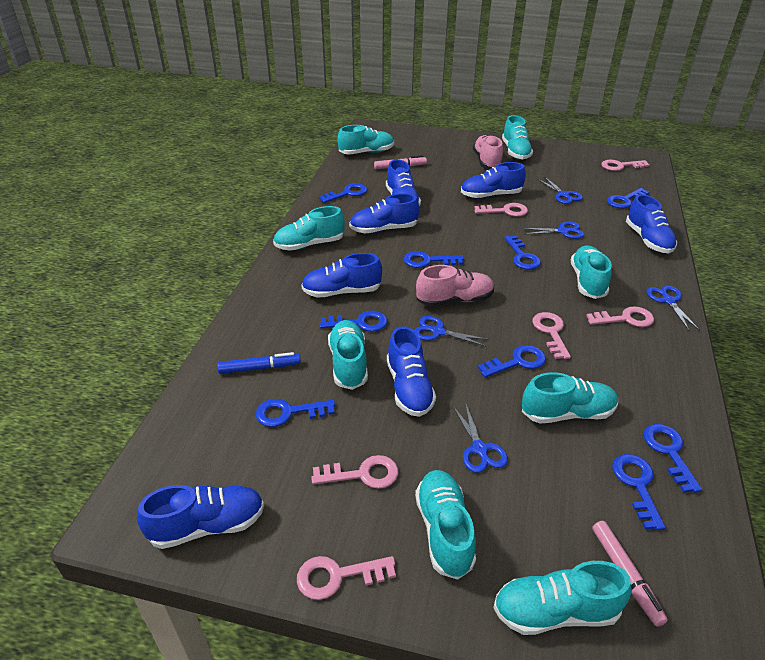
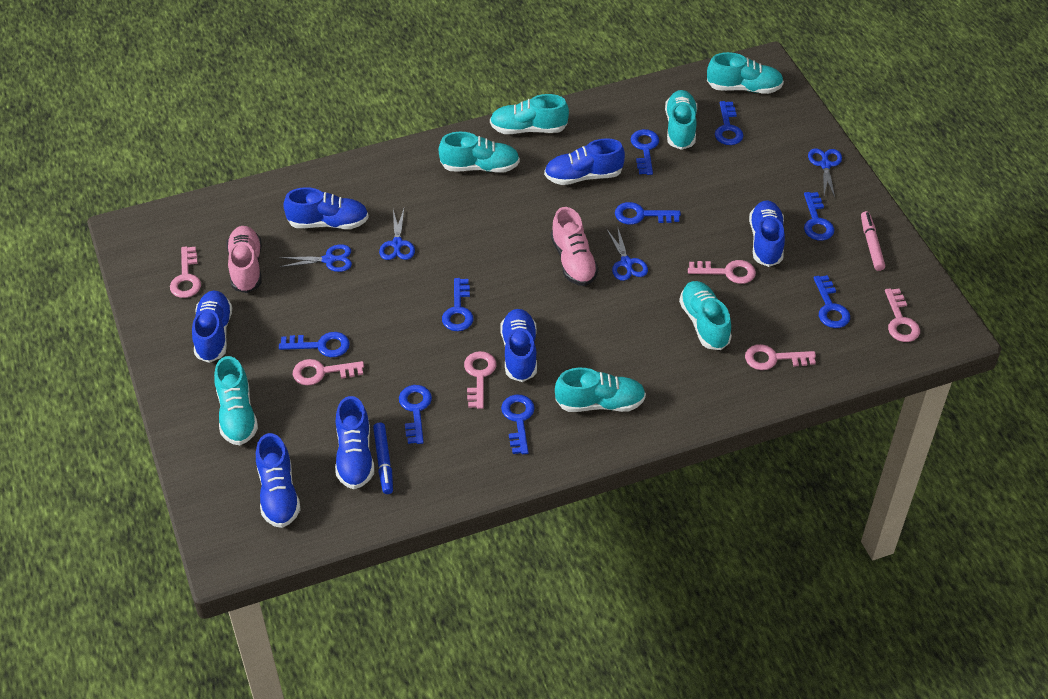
blue scissors: [414,316,489,347] [453,402,508,473] [522,222,584,239] [537,176,583,204] [646,286,700,331] = 5 -> [279,244,352,272] [379,209,415,260] [607,226,648,281] [808,148,842,197] = 4
pink marker: [374,155,427,169] [592,521,668,627] = 2 -> [861,211,885,271] = 1
turquoise shoe: [273,206,345,251] [328,320,368,390] [338,125,394,154] [415,470,476,579] [493,561,632,635] [502,115,533,160] [522,372,618,423] [571,245,612,299] = 8 -> [214,356,258,445] [439,132,520,173] [490,94,569,134] [555,368,646,412] [665,90,697,150] [679,281,732,350] [707,52,784,94] = 7

